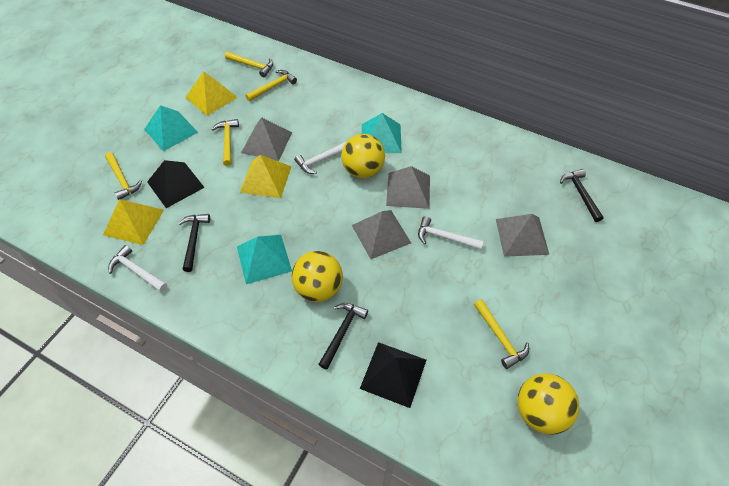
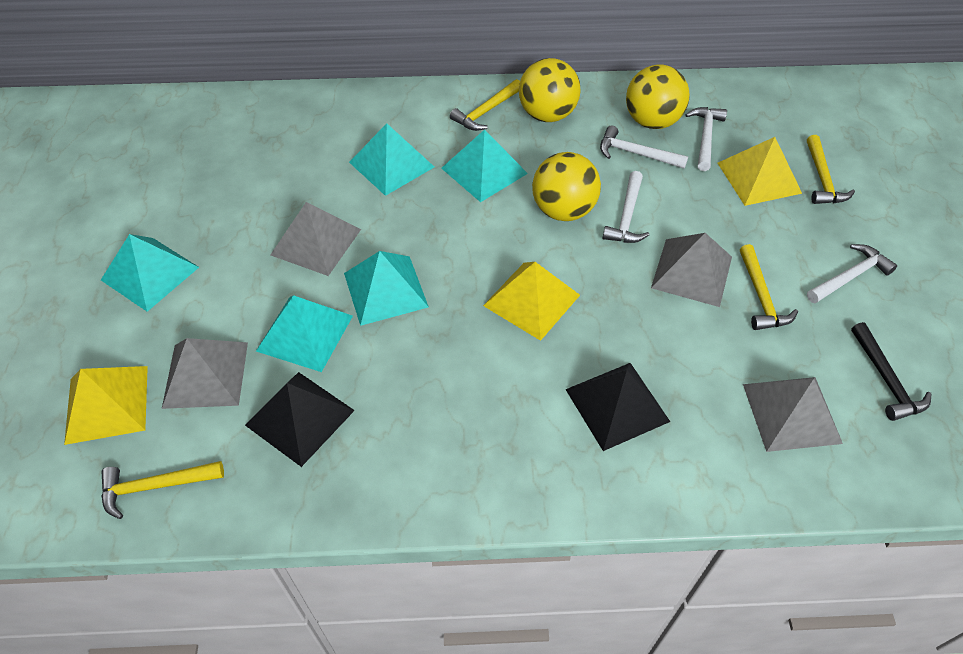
black hammer: [178,214,210,272] [318,303,368,369] [560,169,604,222] = 3 -> [851,322,932,421] = 1
turquoise pyramid: [144,105,198,151] [237,235,292,284] [362,113,402,153] = 3 -> [101,234,199,312] [256,295,353,372] [344,251,429,326] [349,123,434,196] [441,129,528,202] = 5
white hammer: [108,245,167,292] [294,141,347,174] [418,216,483,250] = 3 -> [600,125,689,169] [603,171,649,243] [685,107,727,171] [807,244,897,304] = 4
yellow hammer: [105,152,142,200] [212,119,239,166] [225,52,273,77] [245,70,297,101] [474,299,529,369] = 5 -> [101,461,224,519] [450,79,520,131] [740,244,798,330] [807,135,855,204] = 4

